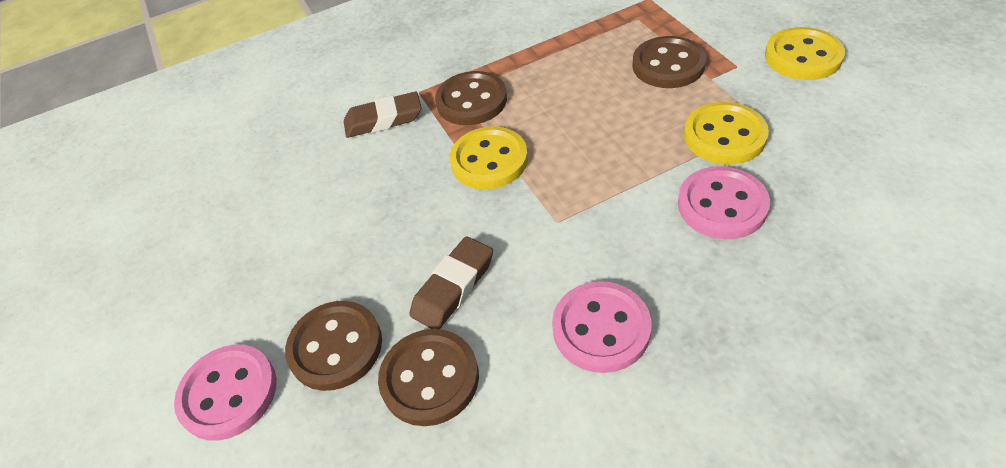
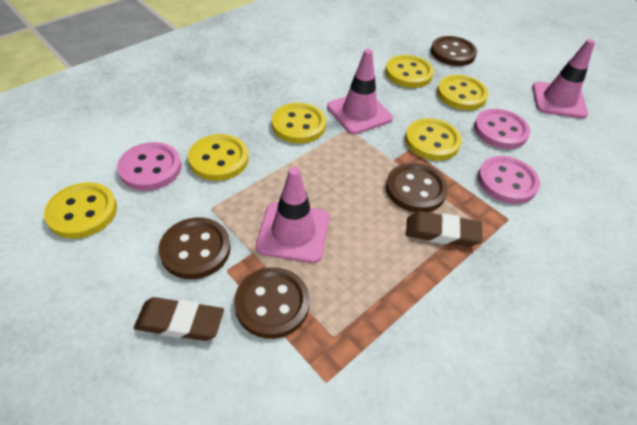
pink traffic cone: none = 0 -> [256,167,329,263] [327,49,393,134] [532,39,595,119] = 3
yellow button: [450,126,528,189] [684,102,769,165] [765,27,845,80] = 3 -> [44,182,117,239] [188,134,248,181] [272,103,326,144] [385,55,434,88] [405,118,462,161] [437,75,488,110] = 6

